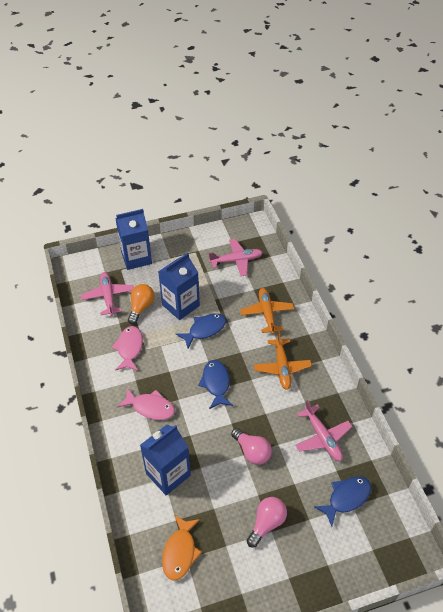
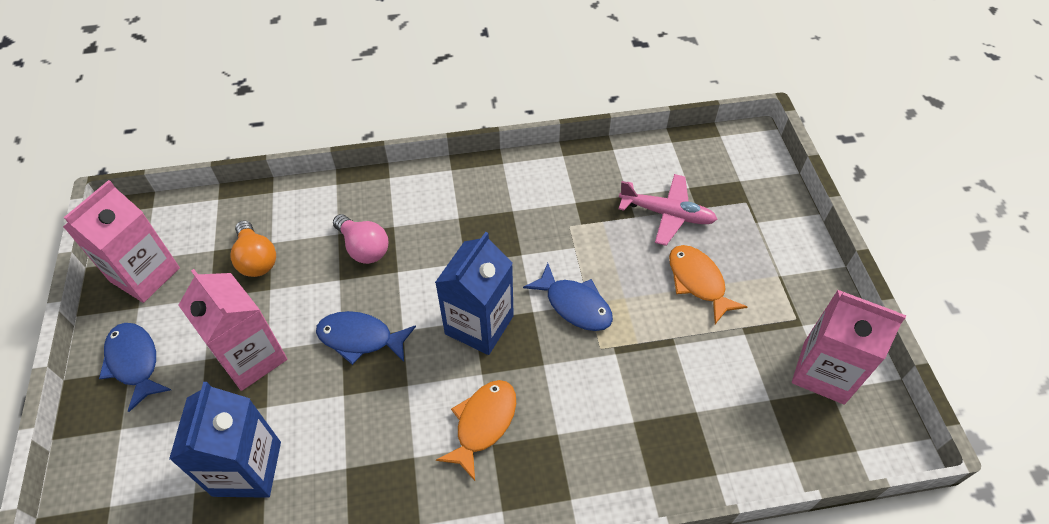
blue carton: [115,209,152,270] [140,424,191,496] [158,253,200,320] = 3 -> [169,382,281,498] [435,232,514,355] = 2
orange fish: [162,515,202,581] = 1 -> [436,380,516,481] [669,245,747,324] = 2
orange plane: [240,288,294,334] [254,330,312,390] = 2 -> none = 0
pink carton: none = 0 -> [63,180,180,303] [178,269,287,391] [792,290,906,405] = 3
pink fish: [111,326,143,371] [117,387,175,420] = 2 -> none = 0
pink light bulb: [231,428,272,465] [247,497,287,548] = 2 -> [333,214,388,264] = 1
pink plane: [81,272,134,316] [209,239,263,276] [295,400,352,461] = 3 -> [618,174,718,246] = 1

